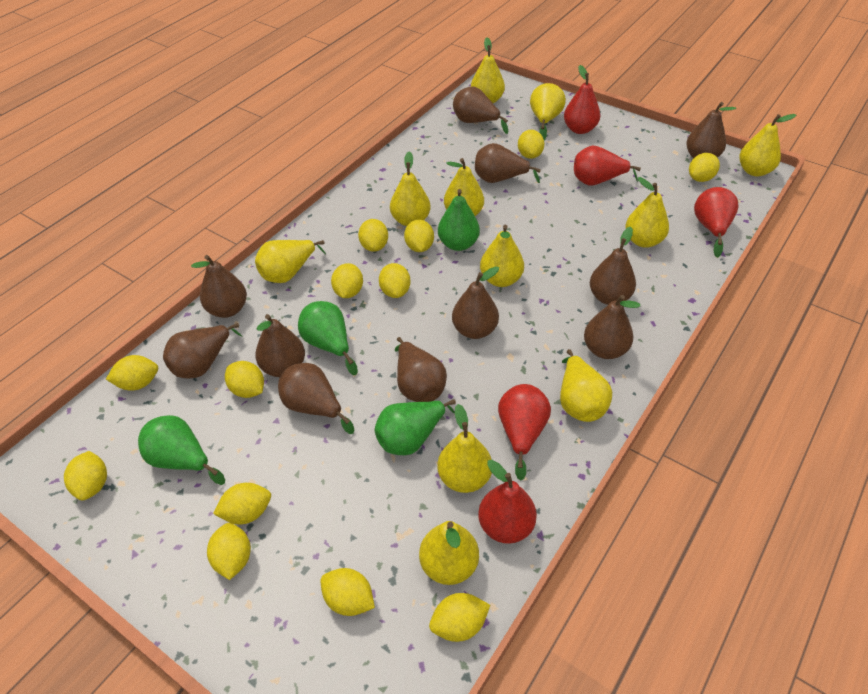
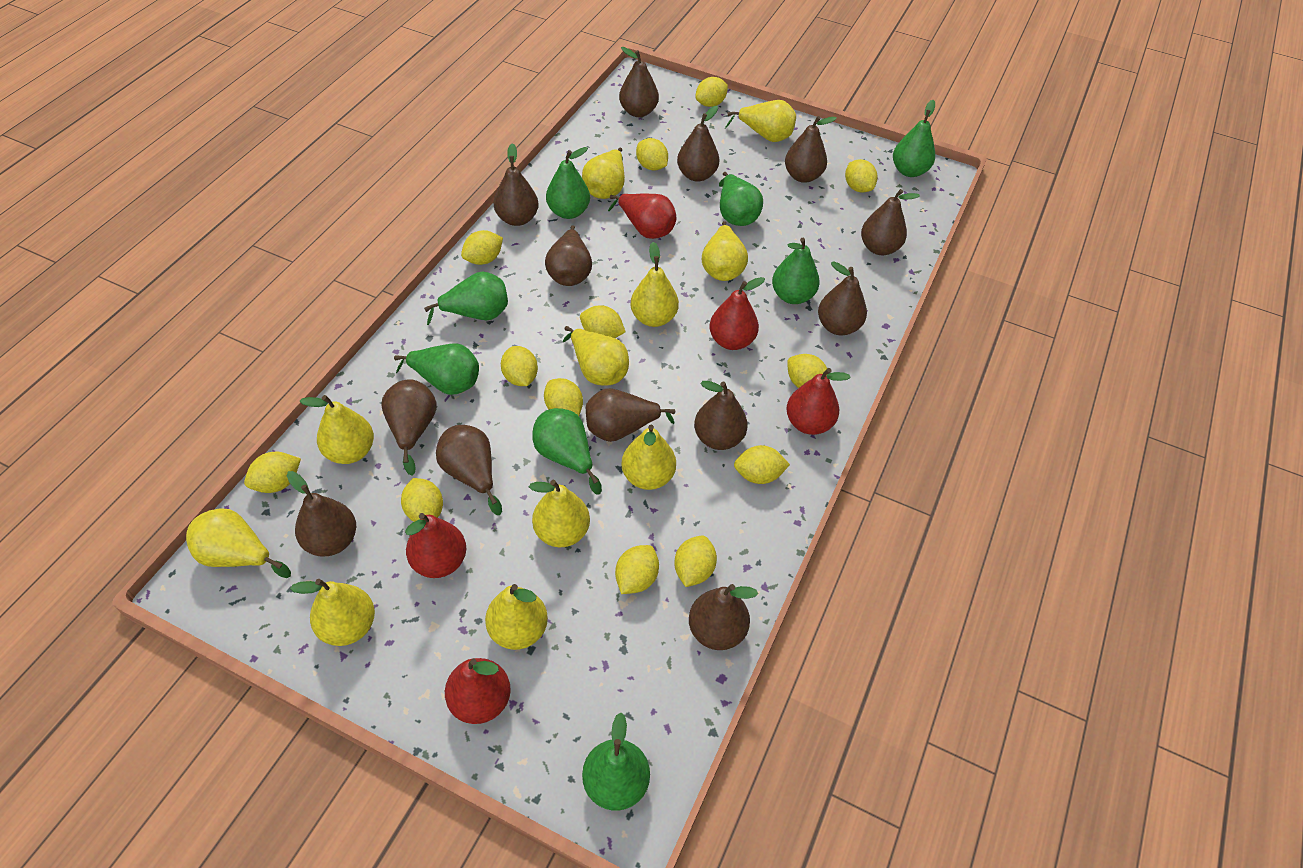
brown pear: [163,323,243,378] [191,255,247,318] [255,314,305,377] [278,363,354,434] [395,337,447,402] [452,266,499,339] [453,87,508,134] [475,143,541,183] [584,295,640,359] [590,227,636,305] [686,102,736,158] = 11 -> [287,471,356,557] [381,379,437,476] [436,425,502,515] [494,143,539,226] [545,225,592,286] [586,388,675,442] [619,47,659,117] [677,106,719,182] [689,584,758,650] [694,381,748,450] [785,116,837,183] [818,261,867,335] [861,189,920,255] = 13
green pear: [138,415,225,485] [298,301,358,375] [375,400,456,455] [438,189,480,251] = 4 -> [394,343,479,395] [424,271,508,325] [532,408,602,495] [546,147,590,219] [582,713,650,811] [719,172,763,226] [772,238,820,304] [893,100,935,177] = 8

